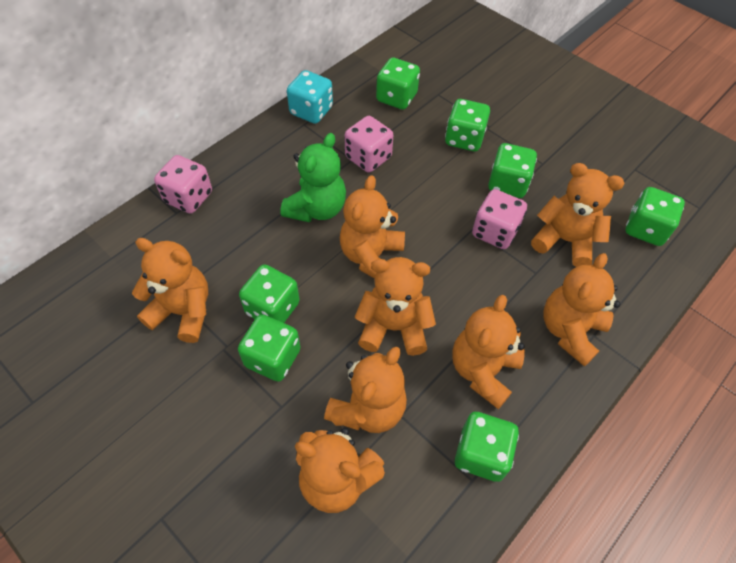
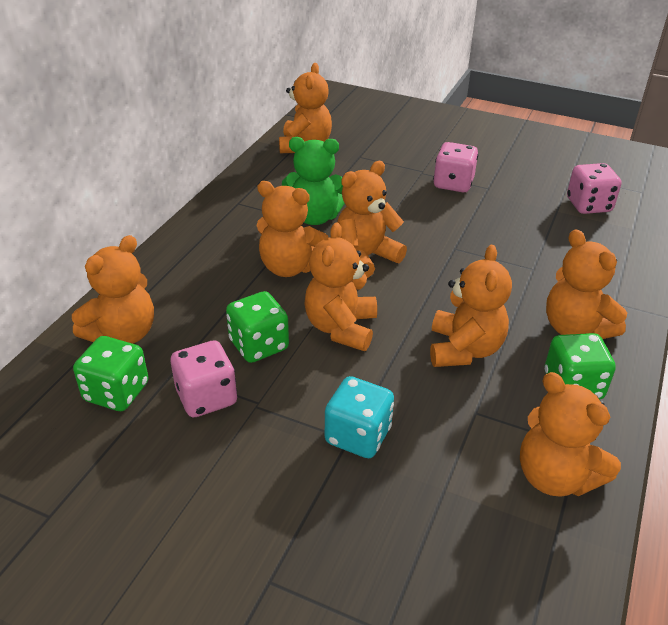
green dice: [238,314,301,382] [239,264,300,323] [376,58,420,110] [445,99,490,151] [455,412,519,482] [488,143,537,198] [626,187,685,246] = 7 -> [73,336,149,411] [226,291,289,363] [545,333,616,400] = 3

